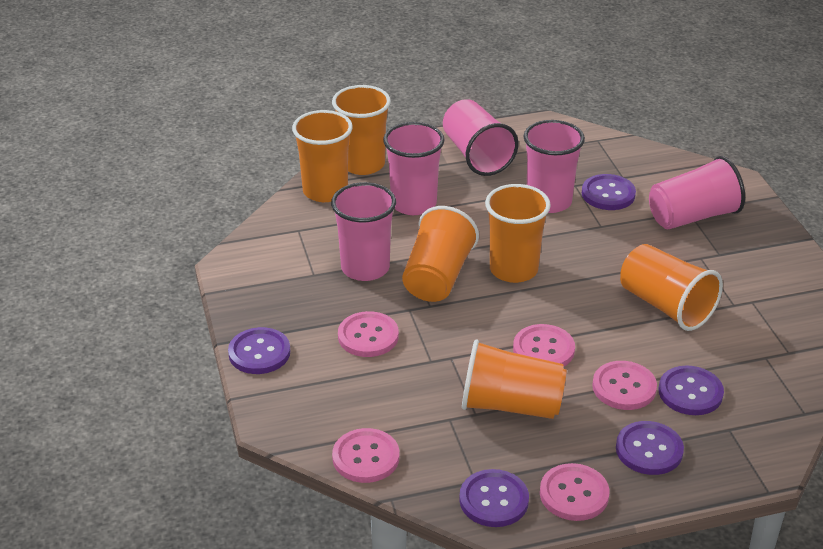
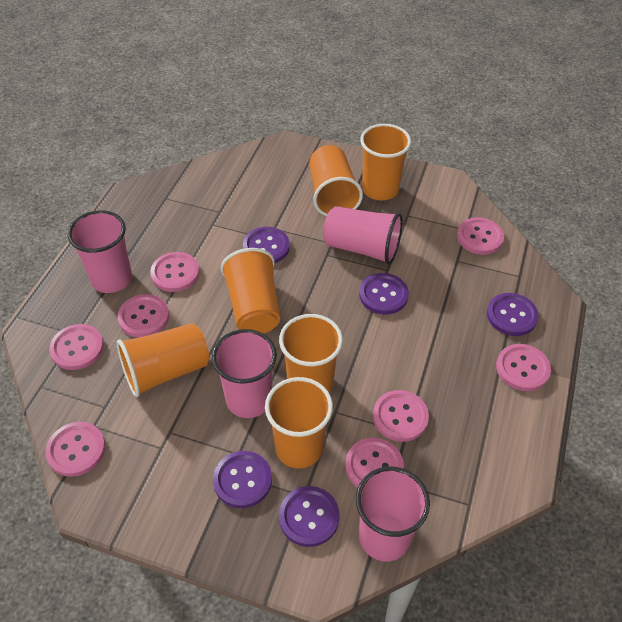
pink button: [332,428,399,483] [338,311,399,357] [513,324,575,367] [540,463,610,521] [592,361,657,410] = 5 -> [45,422,105,477] [49,324,104,370] [118,294,169,338] [150,252,200,292] [345,438,404,488] [373,390,429,442] [457,217,504,255] [496,344,551,391] = 8
pink cup: [331,182,396,281] [383,122,445,215] [443,99,518,176] [523,120,585,213] [649,156,745,230] = 5 -> [68,210,132,293] [212,329,277,418] [323,206,402,265] [356,466,430,561] = 4

